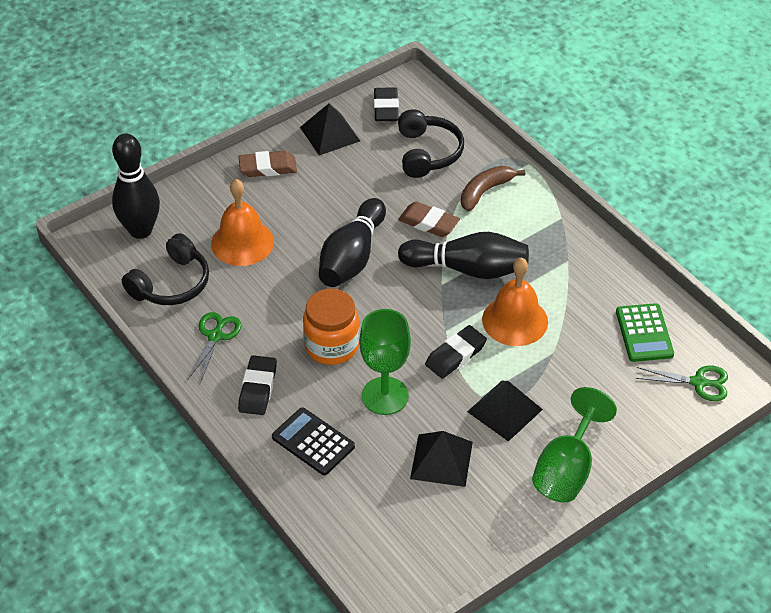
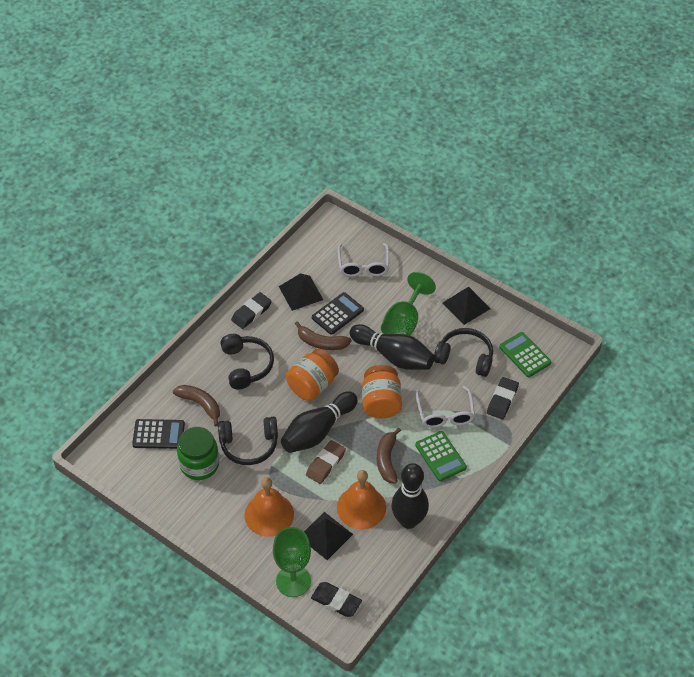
black calculator: [272,407,355,475] = 1 -> [132,419,185,449] [312,292,364,335] = 2
black headphones: [122,233,209,305] [398,109,464,178] = 2 -> [218,417,278,465] [220,334,274,390] [434,328,493,377] = 3
brown banana: [461,166,526,211] = 1 -> [173,385,220,426] [295,321,351,350] [377,428,401,483] = 3
brown eraser: [238,151,297,177] [398,202,460,237] = 2 -> [306,440,346,484] = 1
green calculator: [616,303,674,362] = 1 -> [415,431,467,481] [499,332,551,377] = 2
green jar: none = 0 -> [177,427,219,480] = 1
green scissors: [188,312,241,383] [636,366,728,401] = 2 -> none = 0
orange jar: [303,289,360,365] = 1 -> [286,349,339,401] [362,365,402,419] = 2
white glasses: none = 0 -> [337,243,389,277] [416,386,475,428] = 2

